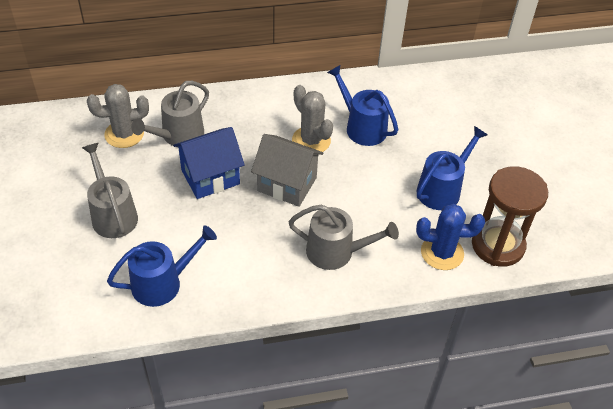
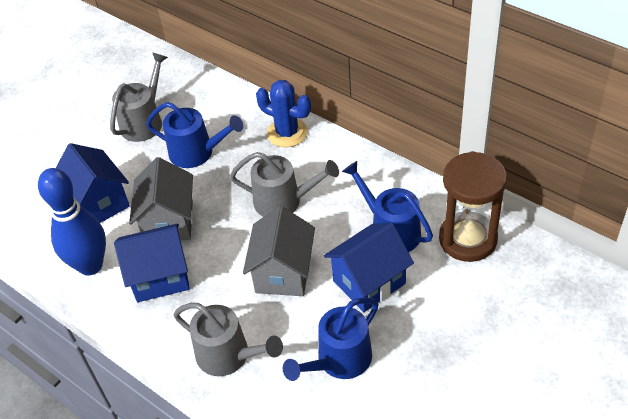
blue bowling pin: none = 0 -> [38,168,106,275] = 1
blue house: [173,127,245,199] = 1 -> [56,143,130,223] [114,224,190,302] [324,223,414,312] = 3
grey cactus: [87,84,149,148] [292,85,333,152] = 2 -> none = 0
grey house: [251,134,324,207] = 1 -> [129,157,193,241] [243,206,315,296] = 2

